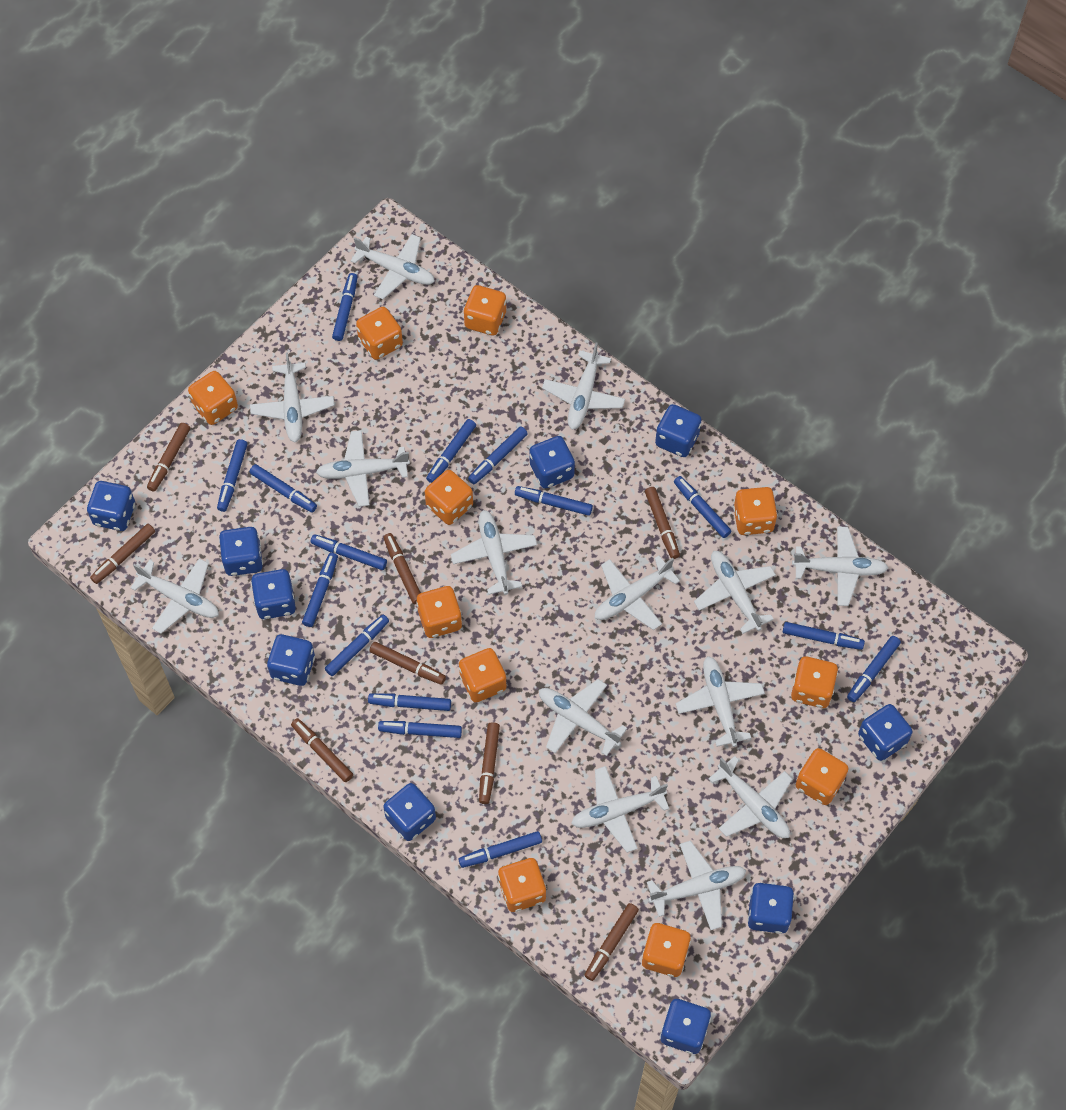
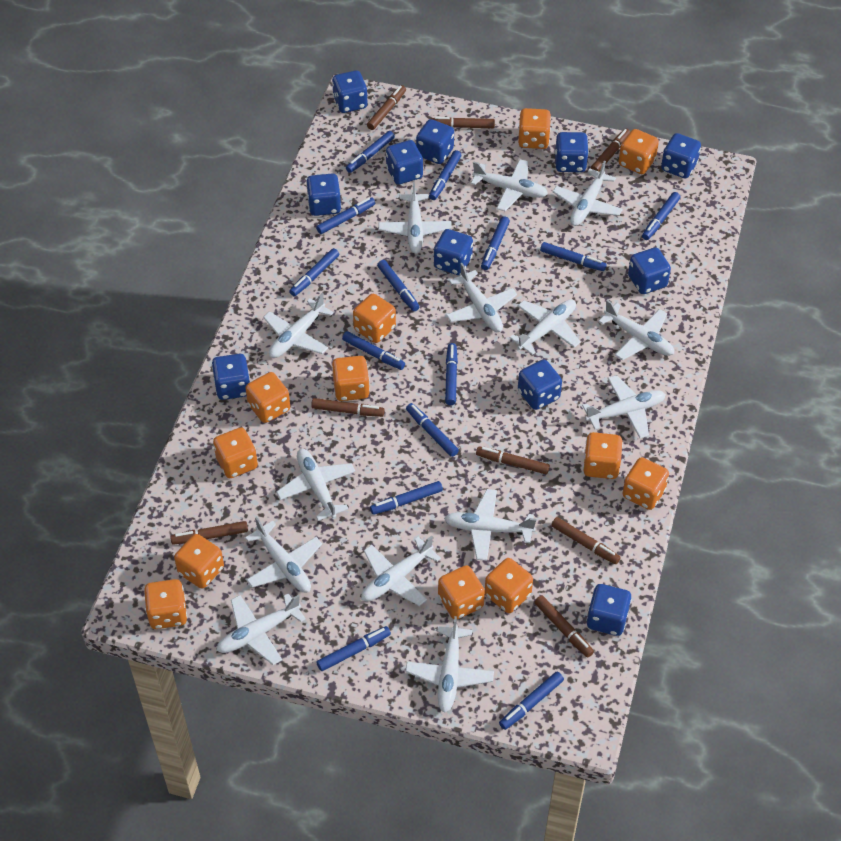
blue dice: [87,481,135,531] [219,527,263,576] [251,569,296,619] [267,634,315,686] [383,783,436,841] [530,436,575,489] [655,404,702,457] [660,999,711,1054] [747,883,794,934] [858,704,912,761] = 10 -> [212,354,250,400] [306,173,341,216] [332,70,367,113] [386,140,423,184] [416,119,454,164] [434,229,473,275] [518,360,562,410] [555,132,589,172] [586,584,632,636] [628,247,671,294] [661,133,701,178] = 11
blue marker: [217,439,247,512] [250,464,317,513] [302,553,338,627] [311,534,387,570] [325,615,389,676] [332,273,358,341] [368,693,451,711] [378,721,462,738] [426,419,476,483] [458,831,542,868] [468,426,528,484] [515,486,593,516] [674,476,732,538] [783,622,865,650] [847,636,901,702] = 15 -> [289,248,339,296] [316,197,375,234] [316,626,391,671] [342,331,405,370] [346,131,395,173] [370,481,443,515] [377,260,419,311] [406,403,459,457] [429,150,461,200] [445,343,458,405] [481,216,510,270] [499,672,564,730] [540,242,607,271] [642,192,680,240] = 14
orange dice: [188,371,238,425] [356,307,403,360] [416,586,462,638] [425,470,473,525] [459,648,506,703] [464,285,506,336] [498,858,546,912] [642,923,691,977] [733,487,777,535] [791,656,838,708] [796,748,848,805] = 11 -> [144,579,187,629] [174,534,224,589] [213,427,258,478] [245,372,290,423] [332,356,370,401] [353,294,396,343] [438,565,485,619] [485,558,533,613] [518,108,551,149] [583,432,623,479] [618,129,659,174] [623,457,669,510] = 12

